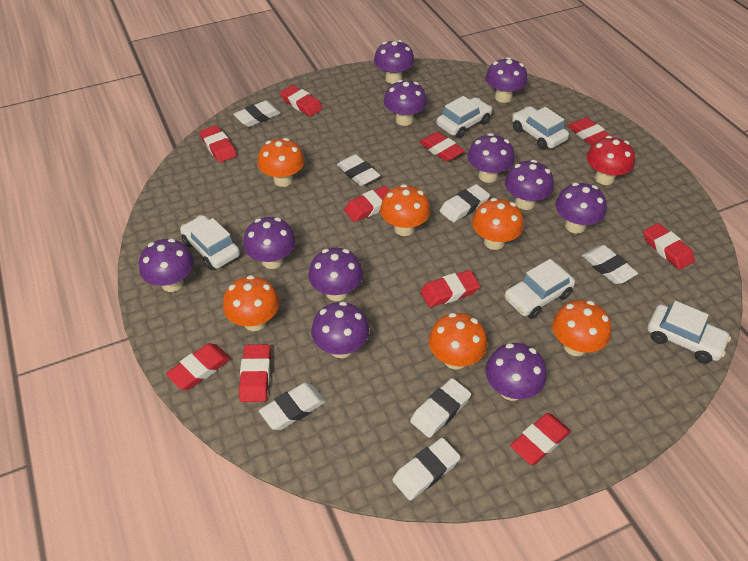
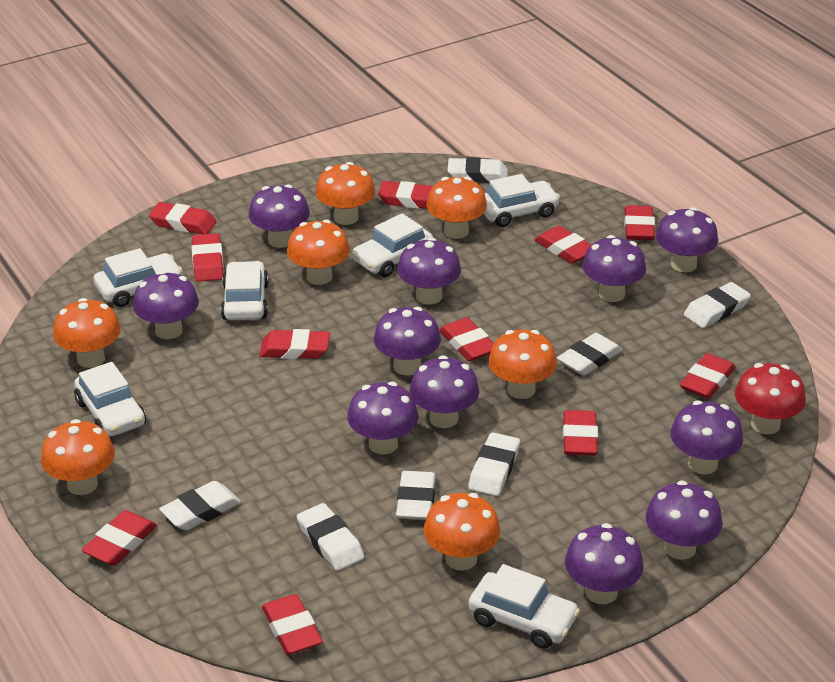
orange mushroom: [223,275,280,331] [257,138,305,187] [380,184,430,236] [429,313,488,369] [472,198,524,250] [552,300,611,356] = 6 -> [41,419,115,495] [53,298,121,368] [287,220,350,285] [315,162,375,225] [423,493,500,571] [426,177,487,239] [488,330,557,399] = 7
red eraser: [166,343,231,390] [199,125,237,163] [239,344,271,402] [280,85,323,116] [344,186,390,222] [419,132,465,162] [420,270,480,307] [510,413,571,465] [568,117,611,146] [643,223,695,270] = 10 -> [82,510,157,565] [149,202,216,234] [192,233,223,282] [260,329,330,359] [262,594,323,655] [378,181,433,209] [439,318,494,361] [534,226,591,264] [563,410,598,456] [624,205,655,240] [680,353,736,399] = 11
white car: [180,215,240,270] [437,96,492,138] [504,259,575,319] [512,106,569,150] [647,301,731,363] = 5 -> [74,362,146,437] [94,248,183,307] [221,261,269,320] [352,213,433,277] [469,564,580,649] [483,174,560,227] = 6

